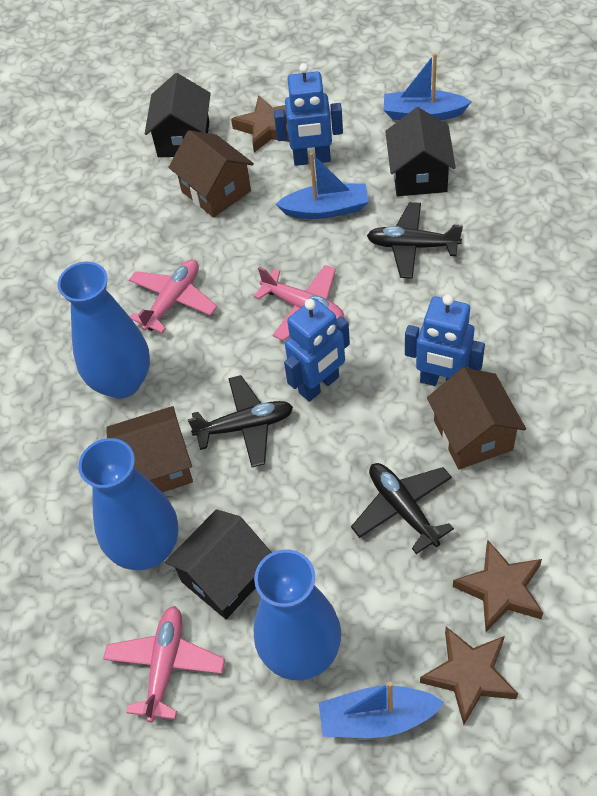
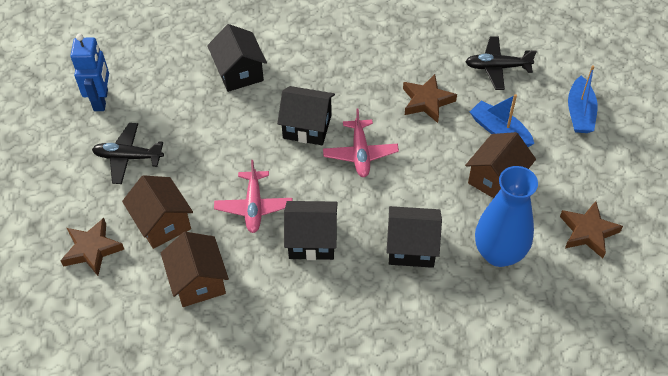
black house: [145,73,211,157] [165,509,272,619] [385,107,456,196] = 3 -> [207,24,267,92] [277,86,335,145] [284,201,338,260] [386,206,442,268] = 4
black plane: [188,375,293,467] [351,463,454,554] [367,202,463,279] = 3 -> [92,123,164,184] [465,36,537,90] = 2
blue boat: [276,152,369,219] [319,681,445,738] [384,53,472,120] = 3 -> [470,94,534,147] [568,65,598,133] = 2
blue robot: [274,63,343,166] [284,298,350,402] [405,294,485,386] = 3 -> [70,34,109,111] = 1
blue vase: [58,262,150,399] [78,438,178,570] [254,549,341,680] = 3 -> [475,166,538,267] = 1
pink plane: [103,606,225,722] [129,260,217,333] [254,265,344,341] = 3 -> [214,160,293,233] [323,108,399,177] = 2

